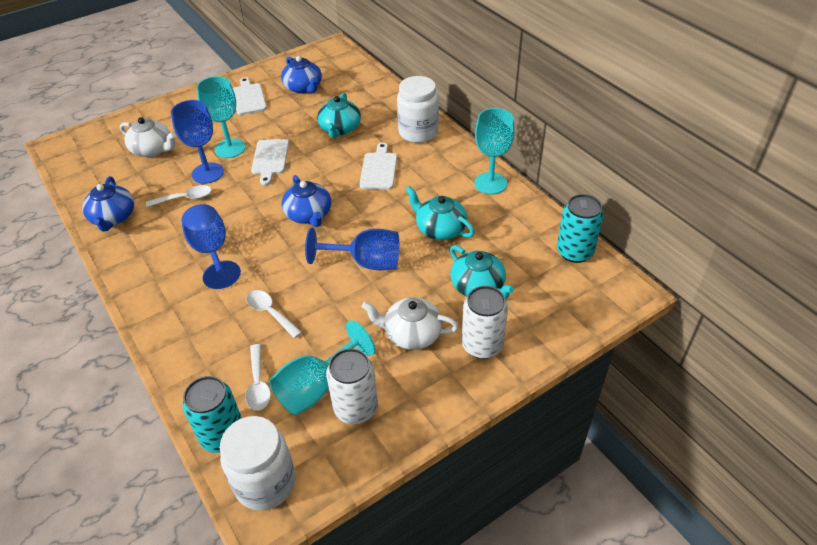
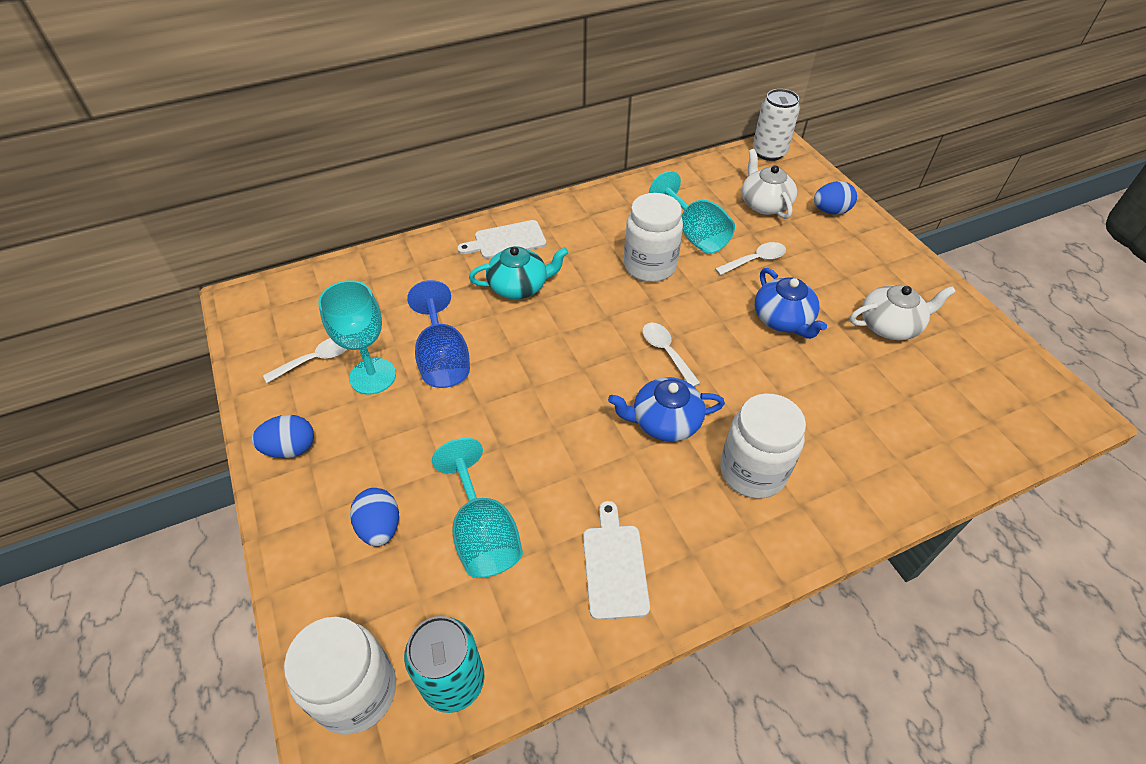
blue egg: none = 0 -> [252,415,314,458] [350,488,399,546] [814,181,857,215] = 3
blue goblet: [171,100,224,184] [182,204,241,289] [305,228,399,270] = 3 -> [407,280,470,388] = 1
blue teapot: [82,176,134,232] [281,56,322,93] [282,175,331,227] = 3 -> [608,377,725,442] [755,268,827,339] = 2
turquoise can: [183,376,242,453] [557,194,603,263] = 2 -> [404,616,485,713] = 1
turquoise teapot: [317,92,361,138] [405,186,475,240] [450,245,514,300] = 3 -> [469,246,569,299] = 1
white can: [326,348,378,424] [462,286,508,359] = 2 -> [753,89,800,161] = 1
white cutting board: [233,77,267,115] [251,139,289,185] [360,143,397,190] = 3 -> [457,220,546,259] [583,501,650,620] = 2
white jar: [220,416,296,511] [397,76,439,143] = 2 -> [284,617,396,735] [624,193,683,282] [720,393,806,498] = 3

